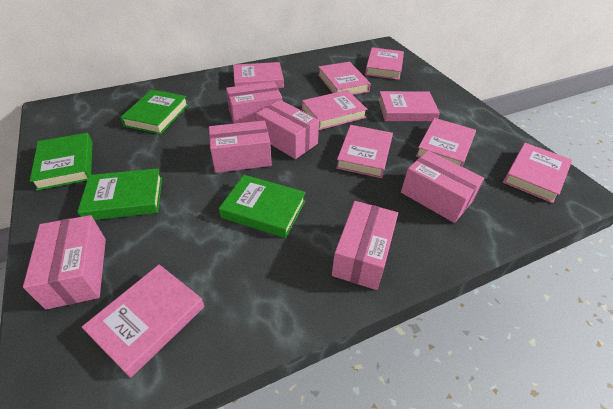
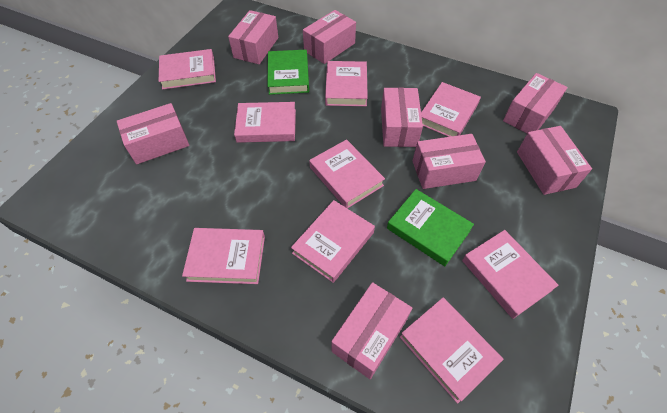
green book: [30,133,92,191] [77,168,162,220] [120,90,188,134] [219,175,306,238] = 4 -> [267,50,309,95] [387,189,474,266] = 2
pink box: [23,215,106,310] [209,121,272,173] [226,81,282,124] [256,100,319,159] [332,201,398,290] [401,150,484,223] = 6 -> [117,103,189,164] [228,10,278,64] [303,10,356,64] [331,282,412,379] [381,88,423,147] [413,134,486,189] [503,73,567,133] [517,126,592,195] = 8

